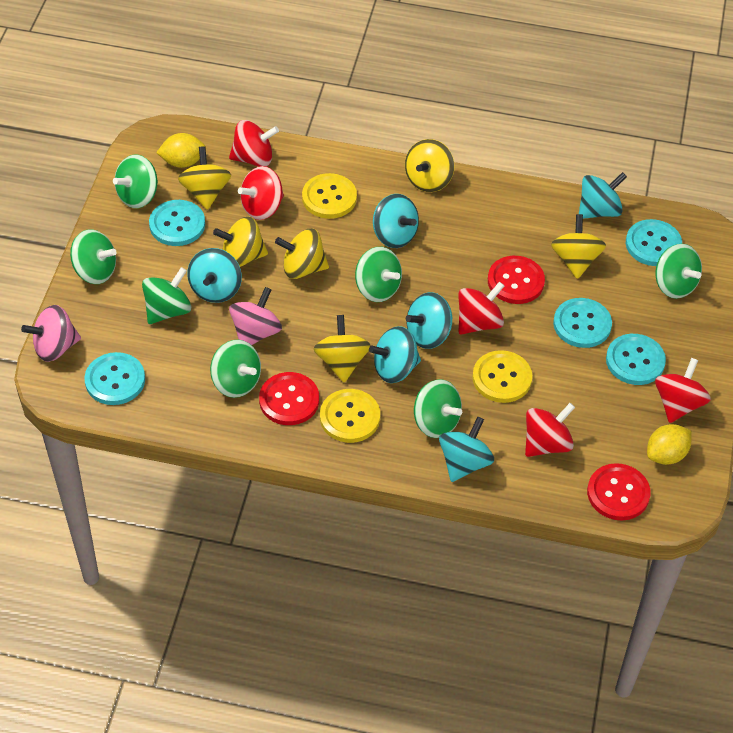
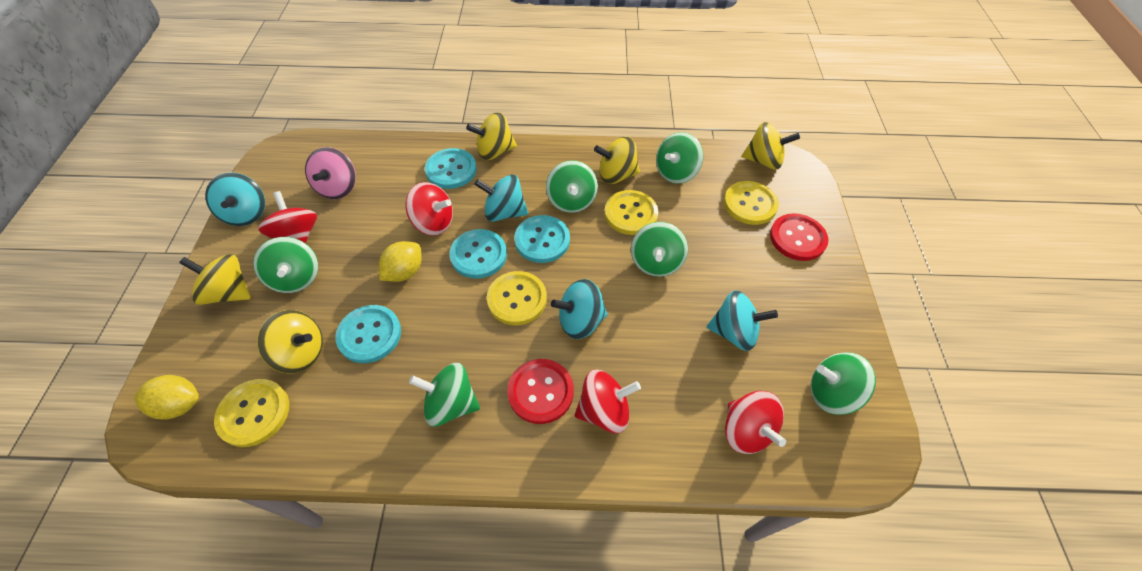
green spinning top: [70,229,117,284] [113,155,158,208] [142,267,191,324] [210,340,261,398] [355,247,402,302] [414,379,462,438] [656,244,702,299] = 7 -> [253,237,318,293] [409,363,480,426] [546,160,598,213] [631,222,688,277] [656,132,703,184] [811,352,876,415] = 6
pink spinning top: [21,305,81,362] [229,287,282,345] = 2 -> [305,147,356,199] = 1
red button: [259,372,319,425] [488,256,545,304] [587,463,651,520] = 3 -> [507,359,574,424] [770,213,828,261] = 2
red spinning top: [229,120,279,167] [238,166,284,220] [458,282,504,335] [525,403,575,457] [655,358,711,423] = 5 -> [258,191,317,244] [405,182,453,236] [575,370,641,433] [725,391,786,454] = 4
turquoise button: [85,352,145,405] [149,200,205,246] [553,298,612,348] [606,334,666,385] [626,219,682,266] = 5 -> [336,305,401,363] [425,148,477,189] [449,229,507,279] [514,215,570,263] = 4
turquoise spinning top: [187,248,242,303] [369,326,421,383] [373,194,419,248] [406,292,452,349] [439,416,494,482] [579,172,627,219] = 6 -> [205,173,265,226] [474,175,528,222] [551,279,608,339] [707,290,778,351] = 4
yellow button: [302,173,357,219] [320,389,380,443] [472,350,532,403] = 3 -> [214,379,289,447] [487,271,547,325] [604,190,658,235] [724,181,779,225] = 4
yellow spinning top: [178,146,231,210] [213,216,268,267] [275,229,329,279] [314,315,371,383] [405,139,454,192] [551,214,606,279] = 6 -> [179,254,251,305] [257,310,323,374] [466,112,517,160] [594,137,640,184] [742,122,800,170] = 5

